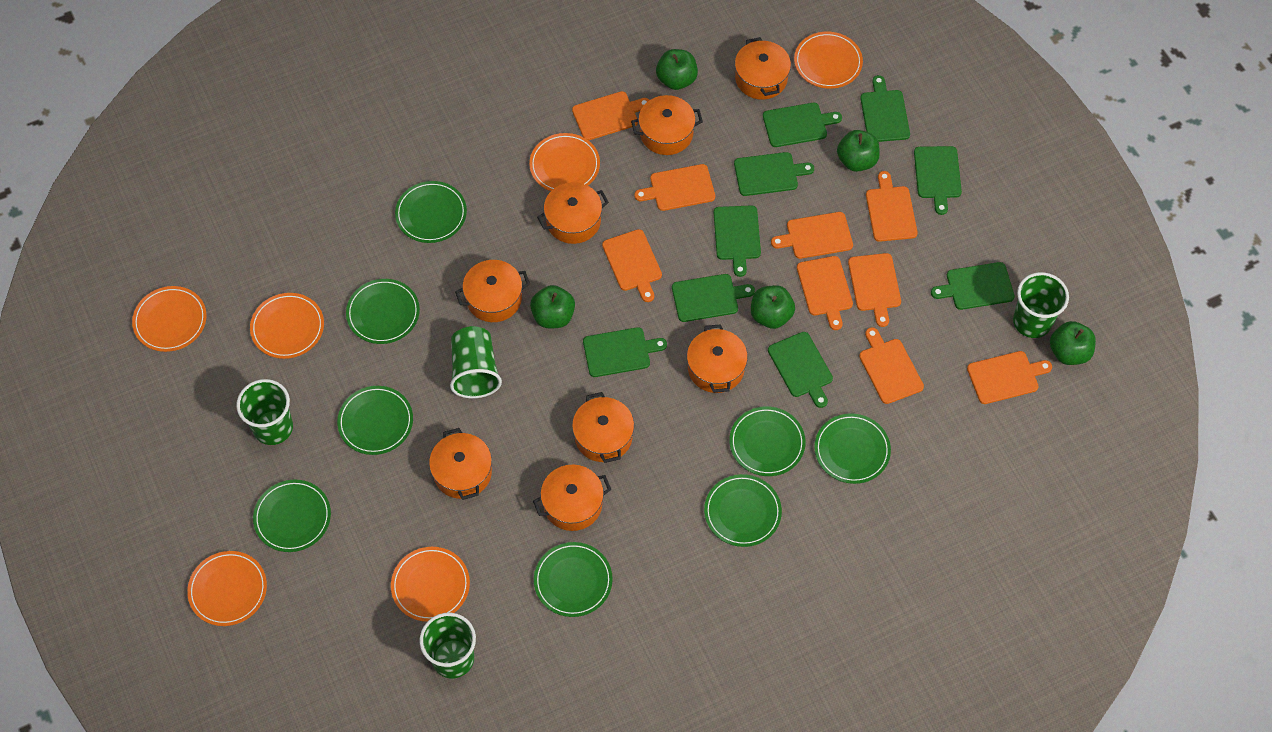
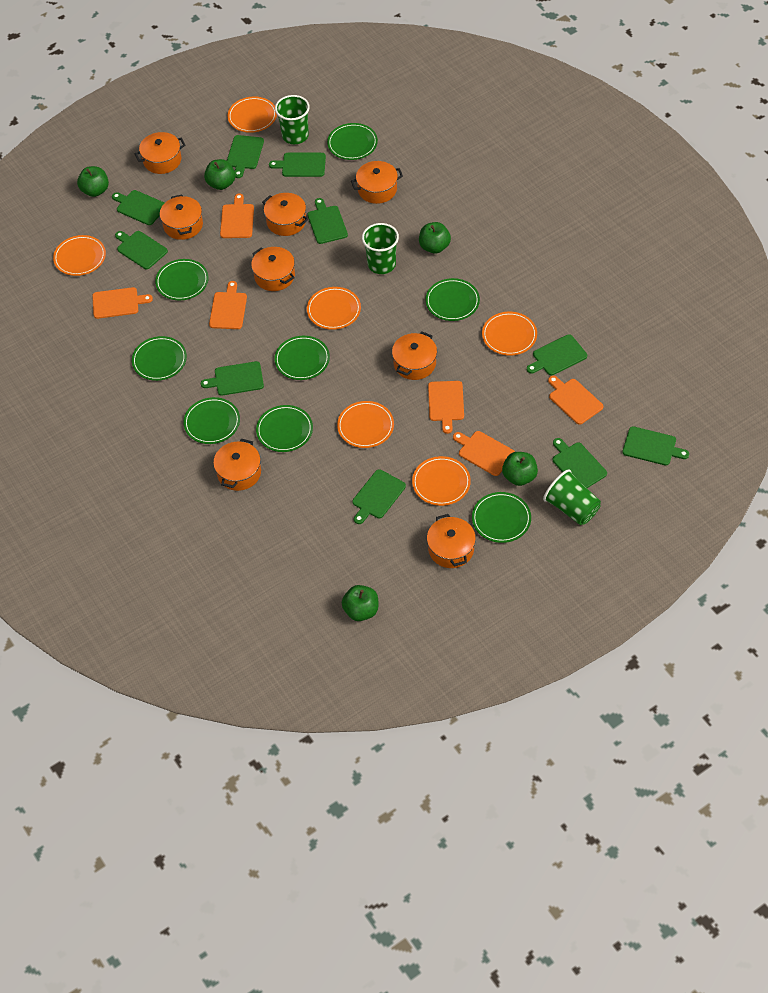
green cup: [236,379,293,445] [420,613,476,678] [450,326,502,398] [1013,272,1069,338] = 4 -> [275,95,310,144] [362,223,399,274] [543,469,601,525] = 3
green cutting board: [583,327,667,377] [672,274,755,322] [714,205,761,277] [734,152,814,196] [763,103,842,147] [768,332,833,408] [860,75,910,142] [914,146,962,215] [931,262,1015,310] = 9 -> [112,190,164,225] [115,231,168,269] [201,361,264,396] [227,135,264,178] [269,153,326,177] [307,198,348,244] [352,469,406,524] [527,334,587,375] [553,438,607,488] [622,426,689,465] = 10
orange cutting board: [572,91,649,140] [602,229,662,302] [634,164,715,211] [771,212,853,259] [797,256,853,330] [848,253,901,327] [859,327,924,404] [866,171,918,242] [967,351,1052,404] = 9 -> [92,287,153,319] [209,281,247,329] [220,193,254,238] [428,381,464,434] [453,431,515,476] [548,376,604,425] = 6

